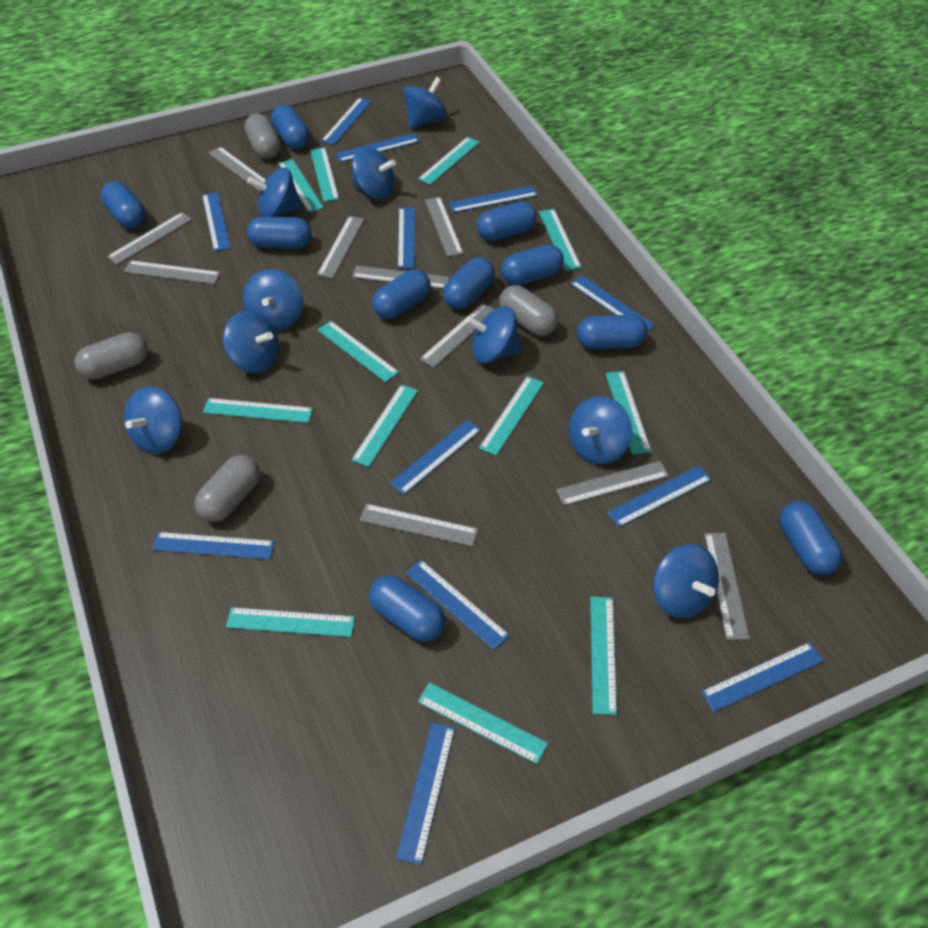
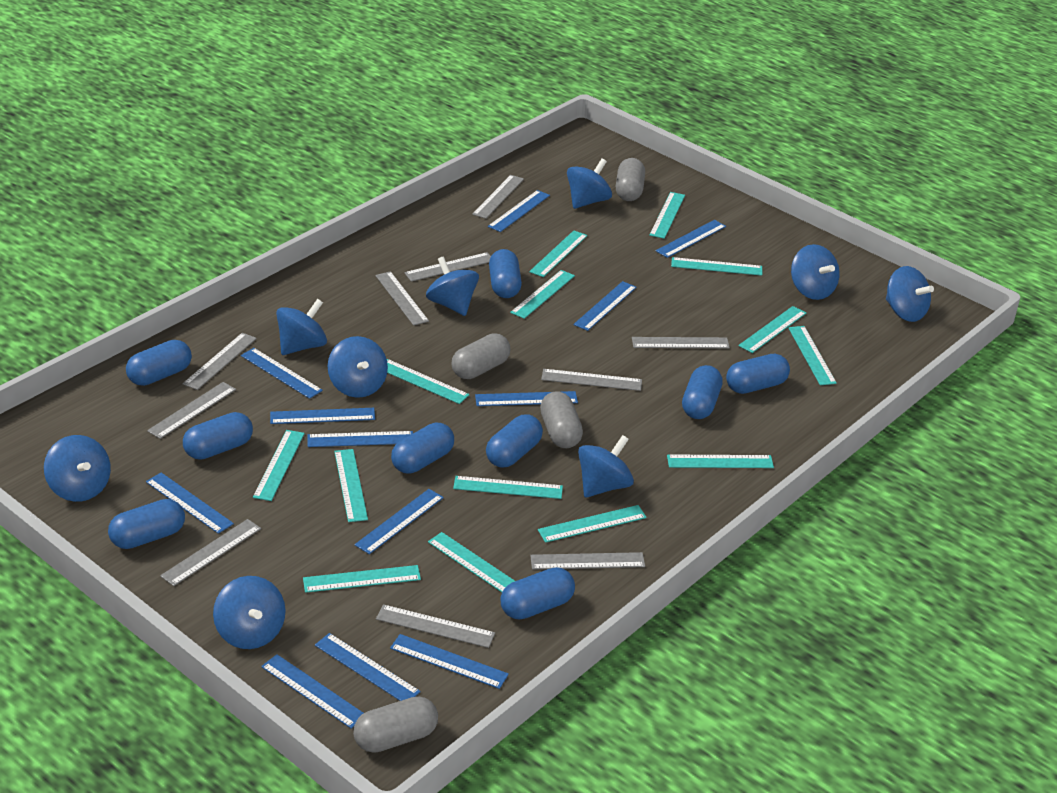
blue capsule: [101,181,146,228] [247,217,311,249] [271,105,310,149] [369,575,445,642] [372,269,430,319] [443,257,495,309] [477,201,537,241] [501,244,564,285] [577,315,647,349] [779,501,843,575] = 10 -> [108,499,185,549] [126,340,192,386] [183,412,253,460] [391,423,454,474] [486,414,543,467] [489,249,522,298] [500,567,575,619] [682,365,723,419] [726,354,790,394] = 9
turquoise ruler: [203,398,313,423] [226,607,355,637] [278,159,324,212] [310,147,339,202] [317,321,399,382] [351,385,418,467] [418,137,480,185] [418,682,548,764] [479,376,544,456] [539,209,581,270] [590,597,617,715] [606,371,651,454] = 12 -> [253,430,305,501] [303,565,421,593] [334,449,368,522] [387,359,470,404] [428,532,515,592] [453,476,563,499] [510,270,575,319] [529,231,587,277] [538,505,647,543] [649,192,685,239] [667,455,774,468] [671,257,762,276] [738,306,806,353] [788,326,837,385] = 14

